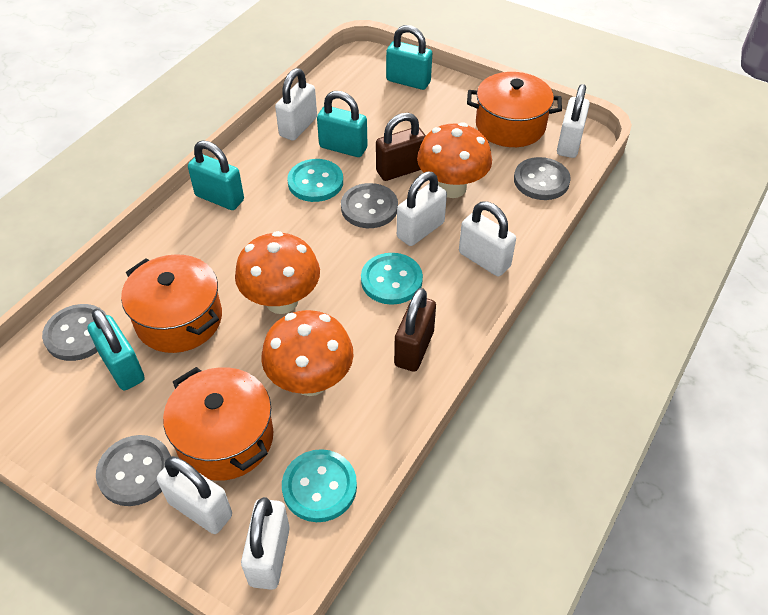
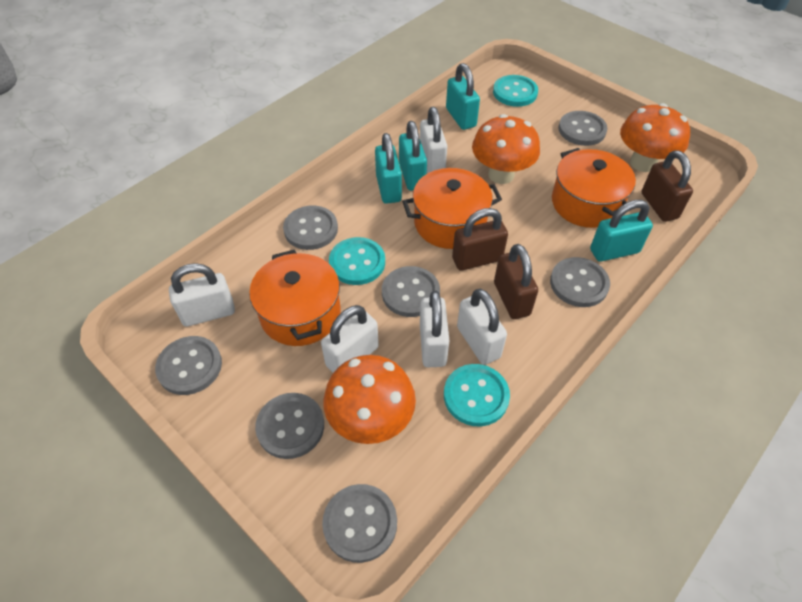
brown padlock: [376,113,426,181] [394,288,436,372] = 2 -> [452,208,508,271] [494,244,538,319] [642,150,693,222] = 3
grey button: [42,304,106,361] [96,435,171,506] [341,183,398,228] [514,157,571,200] = 4 -> [155,336,222,395] [255,393,324,459] [283,206,338,250] [322,484,397,563] [382,266,440,317] [550,257,610,307] [559,111,607,146] = 7
white padlock: [157,456,232,534] [241,497,290,590] [275,68,317,141] [397,172,447,246] [459,202,516,277] [557,84,590,158] = 6 -> [169,263,235,327] [321,305,379,373] [420,107,447,173] [420,291,449,367] [457,289,507,365] = 5

